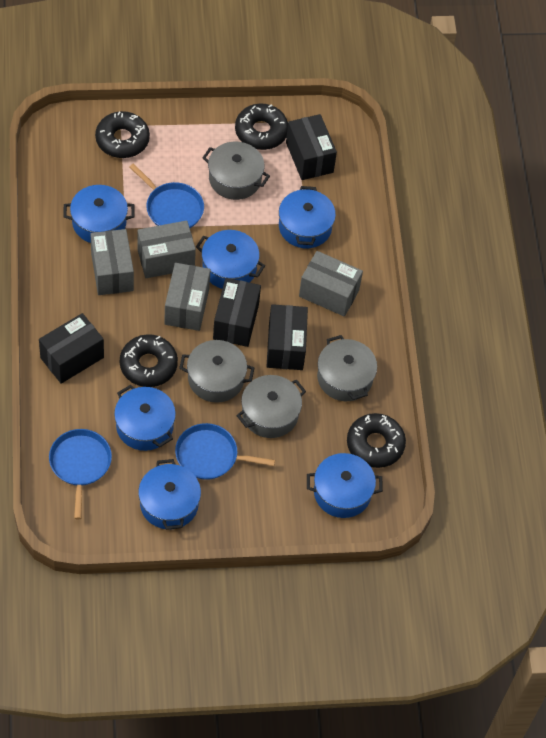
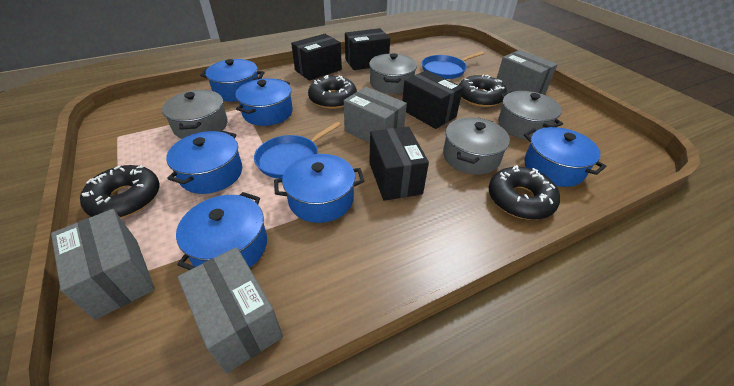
blue pan: [49,429,112,519] [129,164,204,228] [175,423,275,480] = 3 -> [254,122,341,179] [422,51,484,79] = 2

